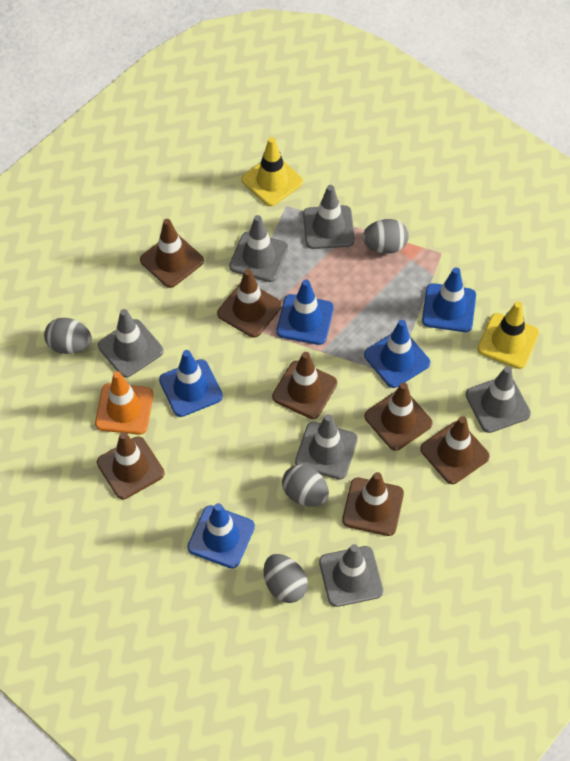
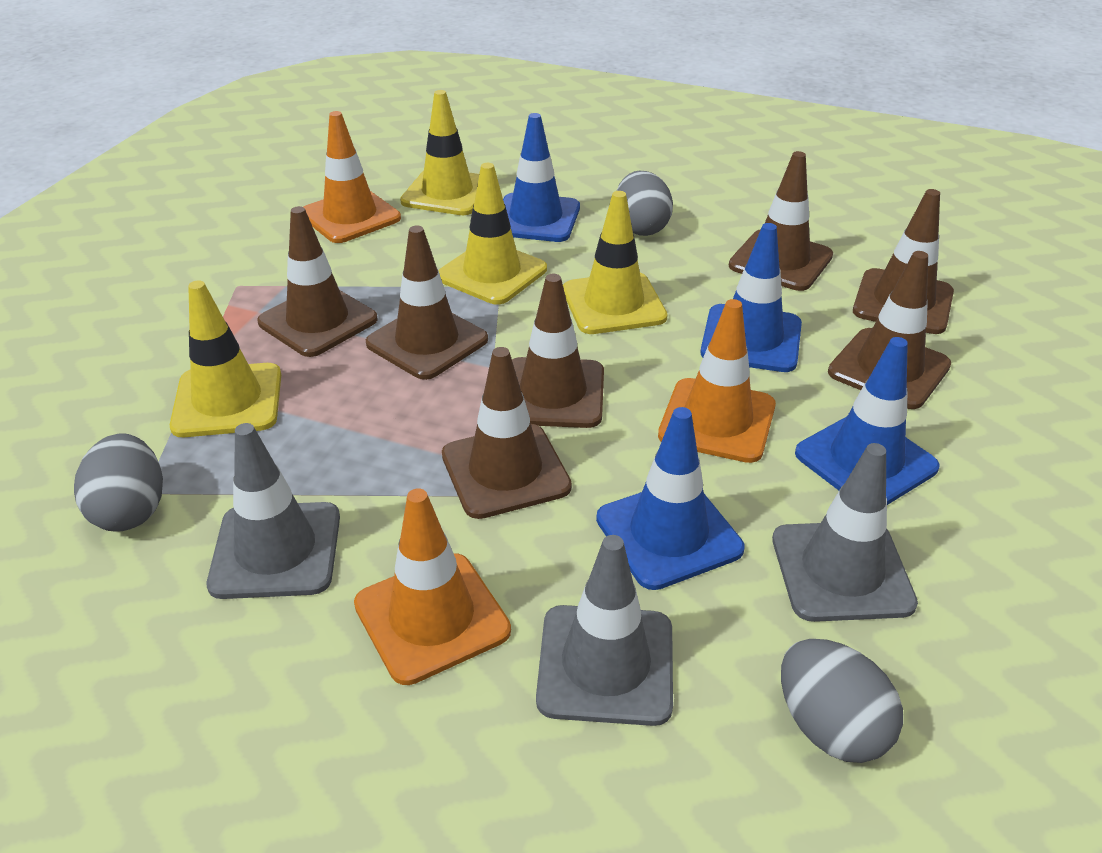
blue traffic cone: [159,350,223,417] [187,503,255,568] [276,279,334,345] [364,320,430,388] [422,267,476,332] = 5 -> [503,113,580,242] [596,407,744,590] [700,223,802,372] [795,337,940,505] = 4
grey egg: [44,318,92,354] [264,554,308,603] [282,465,329,506] [362,219,408,254] = 4 -> [74,433,163,532] [617,171,673,236] [781,639,903,763] = 3
grey traffic cone: [98,309,164,378] [229,215,288,282] [295,414,358,479] [303,185,355,249] [319,544,383,607] [466,366,531,433] = 6 -> [207,423,340,599] [536,535,673,726] [772,443,918,622] = 3
orange traffic cone: [95,371,153,435] = 1 -> [303,111,401,243] [354,488,511,685] [658,299,776,463] = 3
yellow traffic cone: [241,137,303,206] [477,301,539,369] = 2 -> [170,280,281,437] [400,90,479,215] [438,163,547,305] [563,191,667,334] = 4

